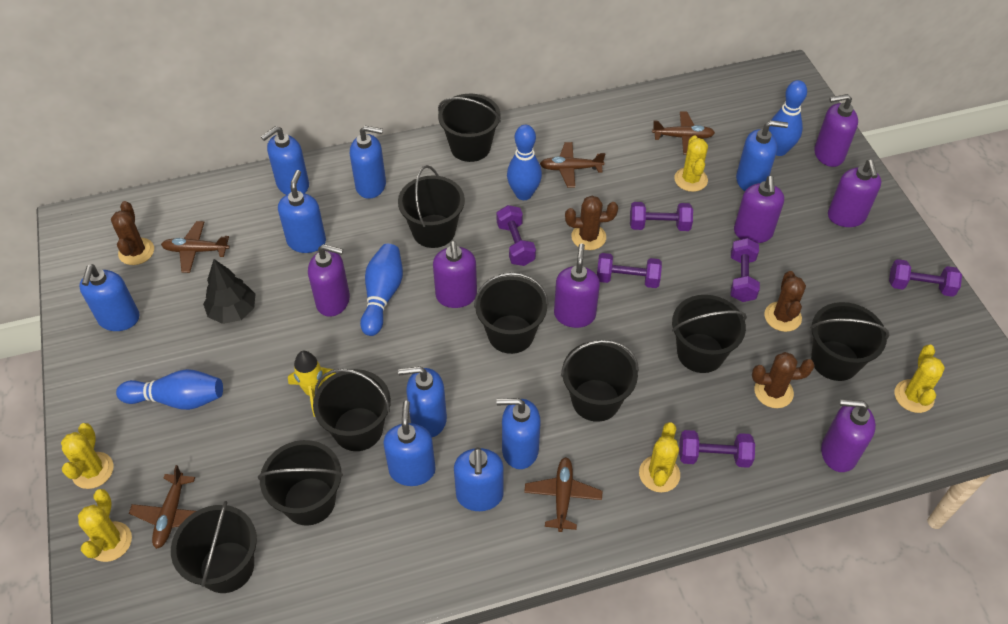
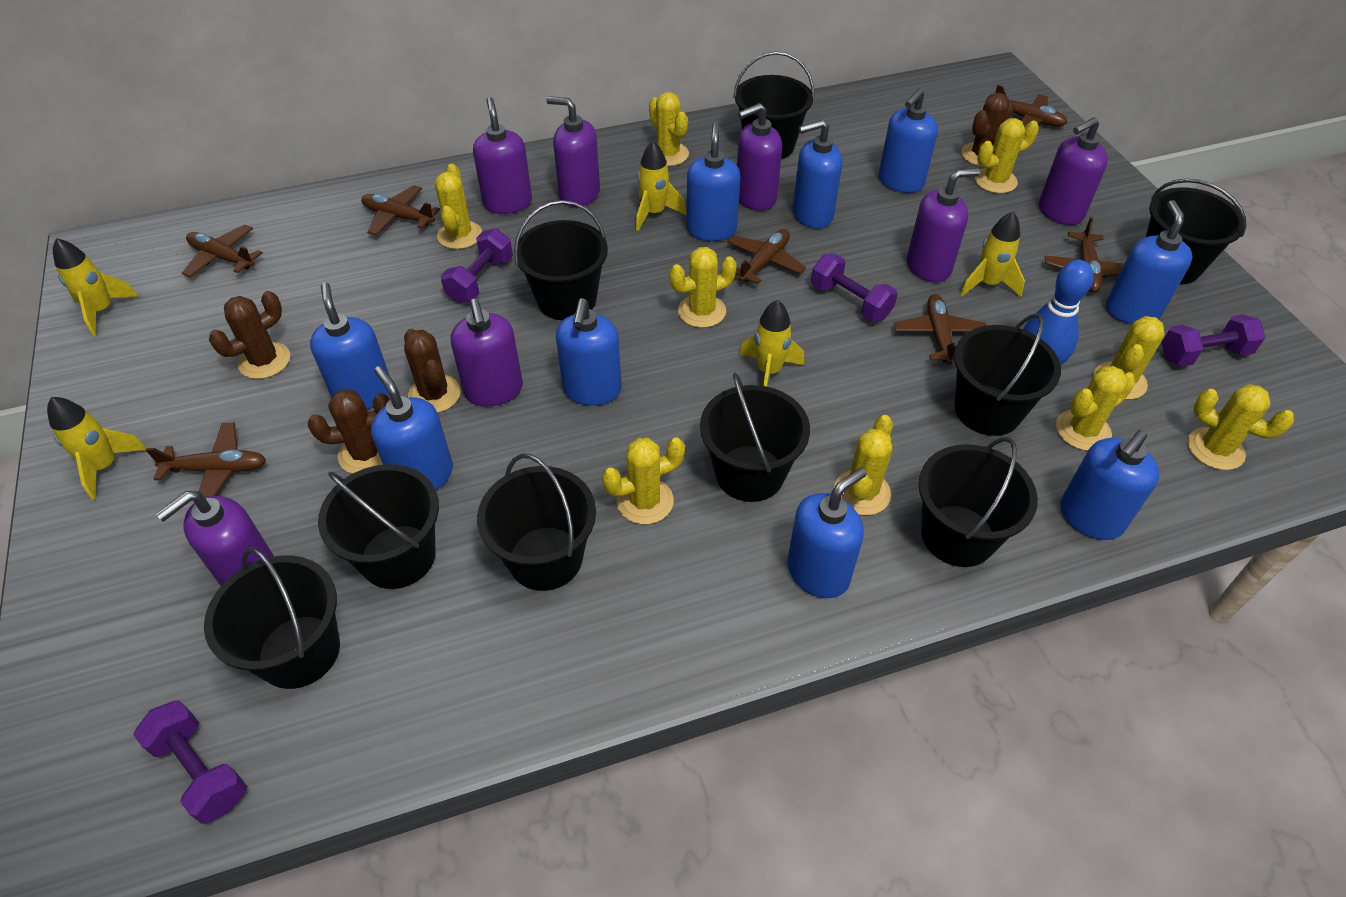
black tree: [203,259,255,324] = 1 -> none = 0
blue bowling pin: [116,369,223,410] [360,244,403,336] [507,125,542,200] [768,80,807,156] = 4 -> [1023,260,1094,365] = 1
brown plane: [129,465,196,549] [161,221,230,273] [524,457,602,532] [540,142,605,188] [652,111,715,155] = 5 -> [146,423,266,497] [182,225,263,277] [361,185,440,235] [727,229,806,284] [894,294,987,365] [996,85,1068,127] [1045,217,1124,293] = 7
purple dumbbell: [497,205,536,266] [597,253,662,288] [630,202,693,231] [679,430,755,468] [731,238,760,302] [889,259,962,297] = 6 -> [133,700,247,824] [441,228,513,303] [811,254,898,321] [1162,314,1266,367] = 4
yellow cactus: [61,423,114,489] [78,489,132,562] [639,422,680,492] [674,136,708,192] [894,345,945,413] = 5 -> [435,164,482,249] [602,437,685,524] [649,92,689,166] [669,247,737,328] [834,415,893,515] [975,118,1039,193] [1056,366,1136,451] [1094,316,1165,400] [1188,384,1294,470] = 9
yellow rocket: [288,351,336,417] = 1 -> [47,397,147,500] [53,238,139,336] [636,141,686,231] [740,300,804,387] [960,212,1025,297] = 5

